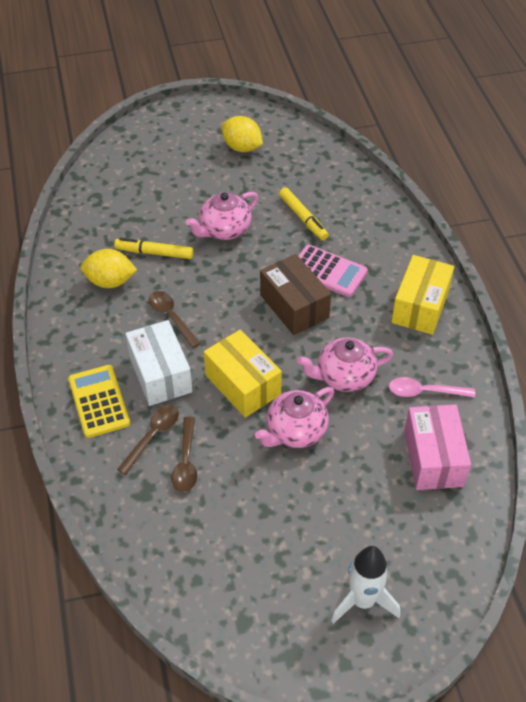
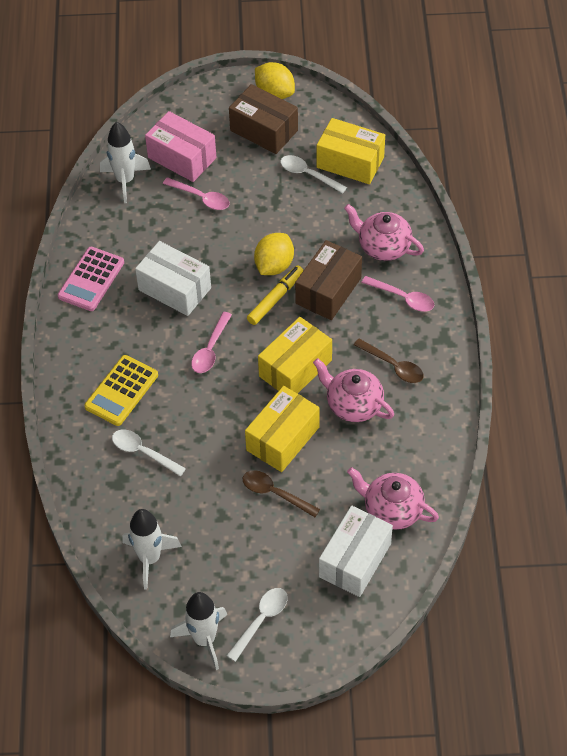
brown box: [260,254,331,335] = 1 -> [229,84,298,154] [295,240,362,320] = 2
brown spoon: [117,405,179,475] [149,291,201,348] [171,417,197,492] = 3 -> [243,470,320,517] [354,339,424,383] = 2
pink spoon: [389,377,475,397] = 1 -> [163,177,230,210] [191,312,232,373] [361,276,434,312] = 3
white box: [125,320,192,406] = 1 -> [135,241,211,316] [319,506,393,597] = 2
white rocket: [331,546,400,624] = 1 -> [100,122,151,203] [122,509,182,590] [170,592,227,670] = 3
white spoon: none = 0 -> [112,429,186,476] [226,588,288,662] [280,155,347,194] = 3
yellow box: [204,330,282,418] [391,255,454,335] = 2 -> [245,386,320,472] [258,317,332,394] [317,118,385,184] = 3
yellow marker: [114,238,193,259] [279,187,329,240] = 2 -> [247,265,303,325] = 1

